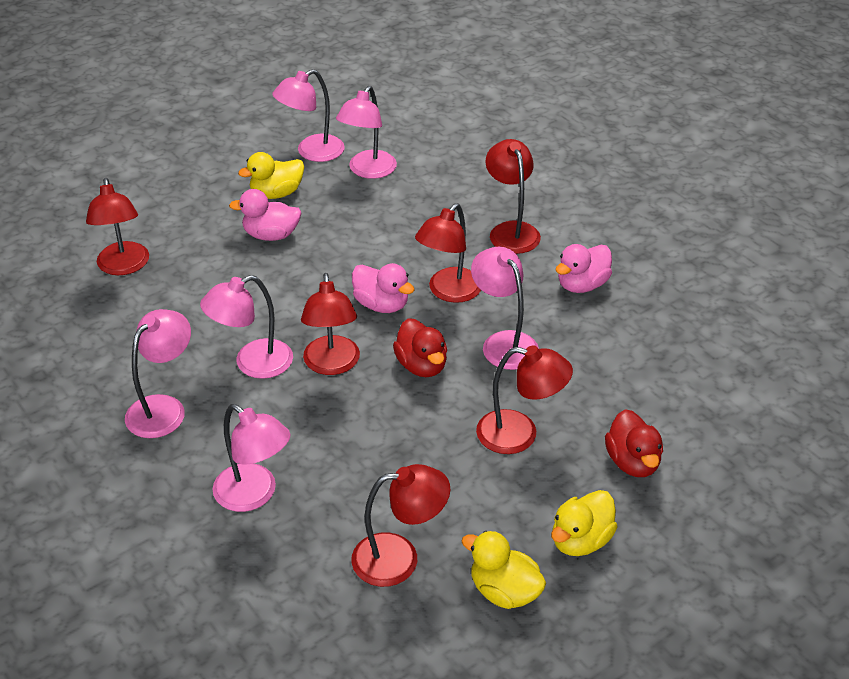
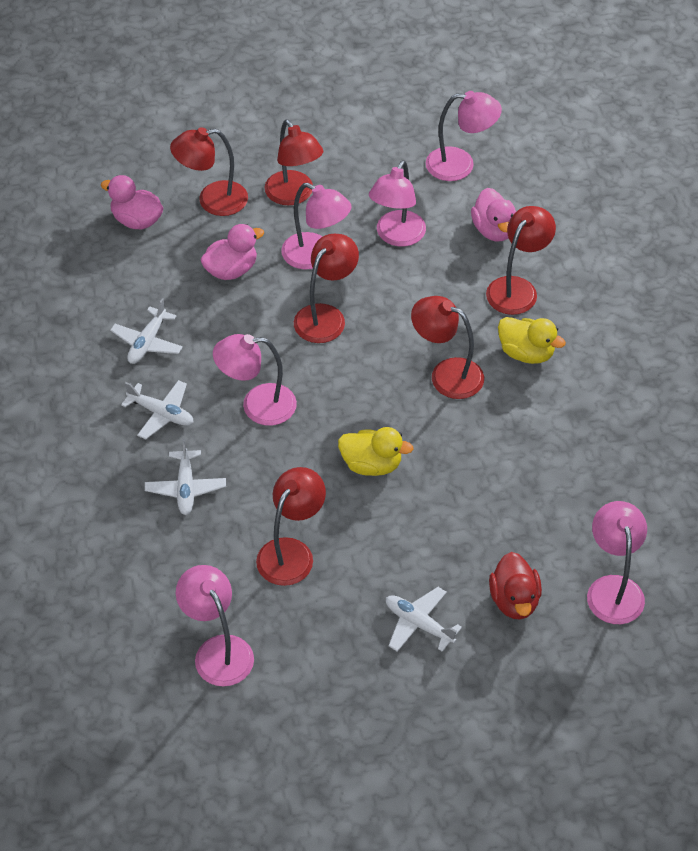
red duck: [393,318,447,377] [605,409,663,477] = 2 -> [489,552,542,619] = 1
white plane: none = 0 -> [110,298,183,364] [121,380,193,439] [145,439,226,515] [386,587,462,652] = 4
yellow duck: [238,152,304,199] [461,531,546,609] [551,490,618,556] = 3 -> [338,427,413,476] [498,317,566,364] = 2

